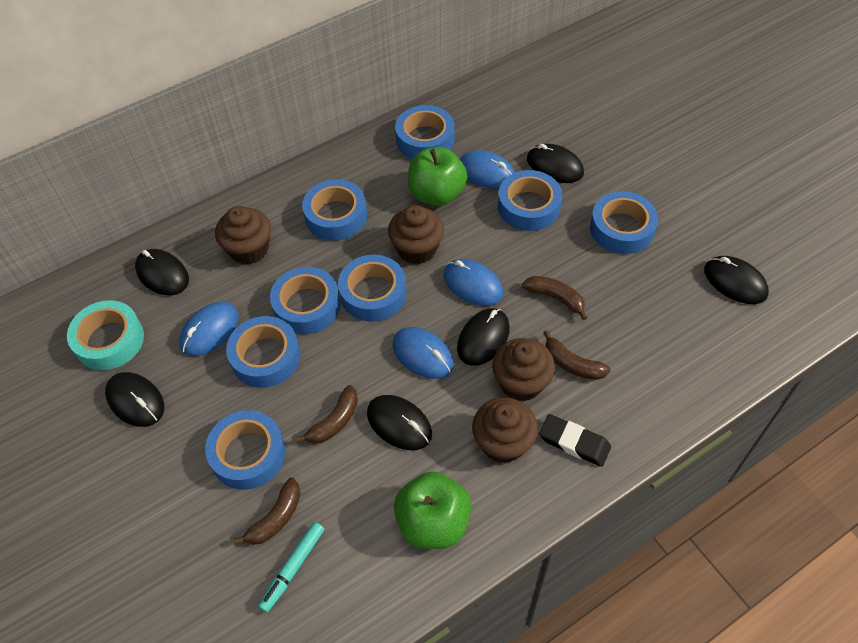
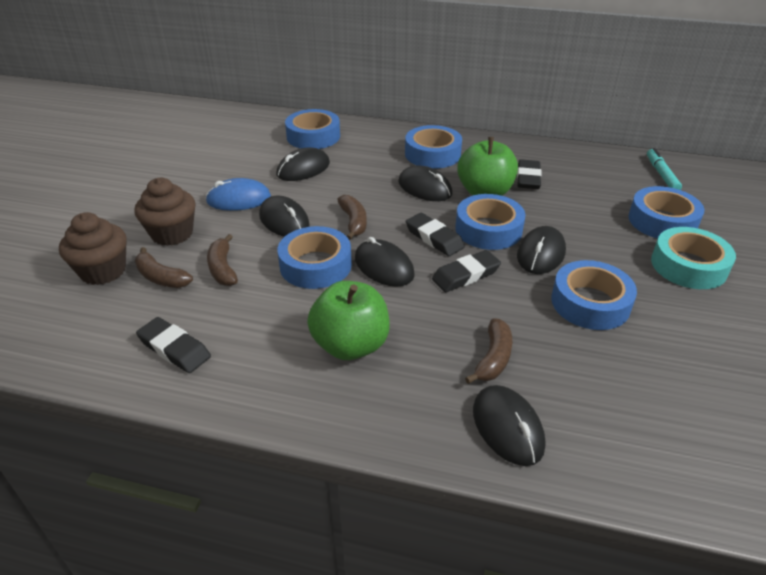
black eraser: [539,414,611,467] = 1 -> [136,317,211,373] [406,213,465,256] [432,250,501,292] [517,159,542,189] = 4
blue mouse: [179,302,239,356] [392,327,454,379] [444,259,503,306] [460,150,515,189] = 4 -> [206,178,271,211] = 1
blue tape: [205,410,286,490] [226,316,301,388] [270,267,341,334] [302,180,367,241] [338,254,407,321] [395,105,454,159] [498,170,562,231] [590,191,658,254] = 8 -> [278,226,352,289] [285,109,340,149] [405,125,462,169] [455,194,526,250] [551,260,637,330] [628,186,704,239] = 6
brown cupcake: [215,206,271,265] [388,205,444,264] [472,397,538,463] [492,338,555,401] = 4 -> [59,212,127,285] [134,178,196,246] = 2

